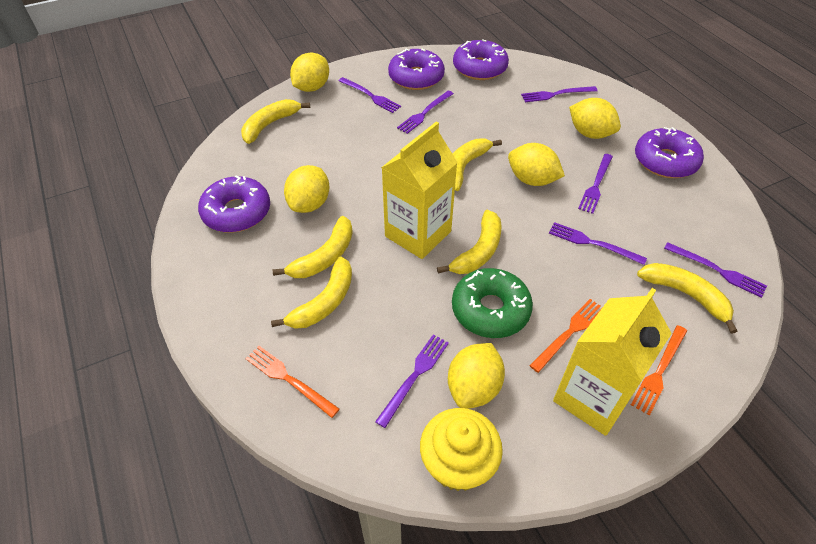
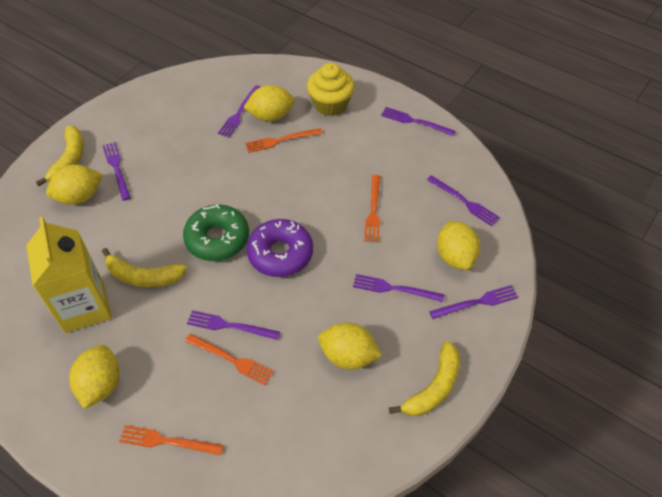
orange fork: [245,346,340,418] [529,299,603,373] [631,325,687,416] = 3 -> [119,425,223,456] [185,334,274,385] [245,128,323,153] [364,175,380,242] = 4
purple donut: [198,175,270,233] [388,49,445,90] [453,39,509,80] [635,127,704,178] = 4 -> [247,219,313,277] = 1
yellow banana: [241,99,310,144] [271,256,352,329] [273,216,353,278] [437,210,502,274] [453,139,502,191] [637,263,737,334] = 6 -> [36,126,84,186] [102,248,187,287] [389,341,460,416] = 3
yellow carton: [381,122,458,259] [553,288,672,436] = 2 -> [26,217,112,333] = 1

